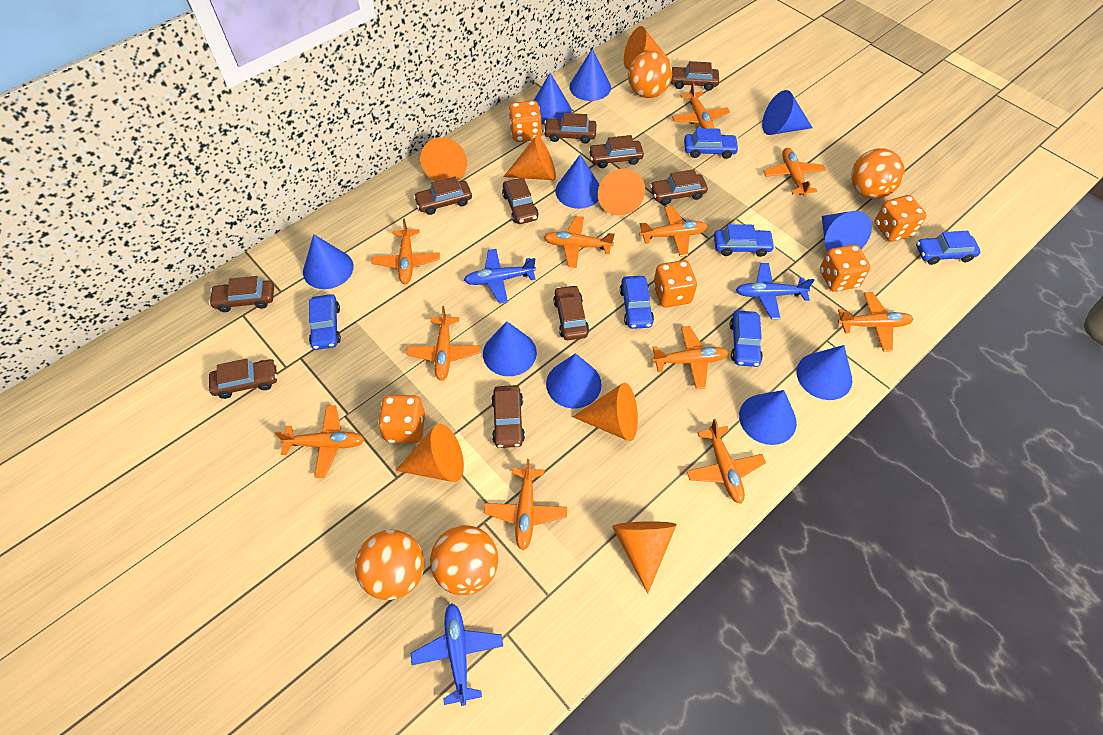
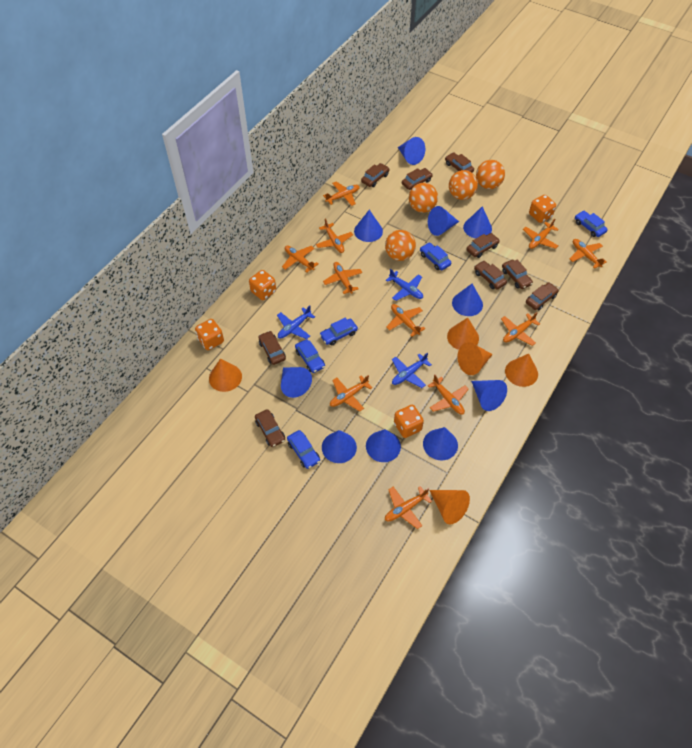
blue car: [309,294,341,350] [620,276,654,329] [684,128,739,159] [714,224,775,257] [730,311,763,367] [916,231,981,265] = 6 -> [287,430,320,469] [295,339,325,373] [320,318,358,346] [420,243,451,270] [575,211,608,237] = 5
brown car: [209,276,274,312] [209,359,277,399] [413,176,472,215] [491,385,525,448] [502,178,539,224] [543,113,597,144] [553,285,589,340] [588,135,644,168] [650,169,708,205] [671,61,719,91] = 10 -> [255,409,285,447] [258,331,286,365] [361,163,389,187] [402,168,433,190] [445,152,474,172] [466,233,500,258] [474,261,507,290] [502,260,533,289] [526,282,559,310] = 9
orange cone: [395,424,464,482] [420,137,467,181] [503,135,556,180] [573,382,638,441] [598,168,645,216] [612,521,677,593] [624,26,670,70] = 7 -> [209,358,242,392] [429,490,470,524] [447,317,479,350] [458,342,493,375] [505,354,538,387] = 5
orange dice: [378,395,425,443] [509,101,542,142] [653,260,697,307] [820,245,871,292] [875,195,926,242] = 5 -> [195,319,224,350] [249,270,276,300] [394,405,424,438] [529,195,556,223] = 4

